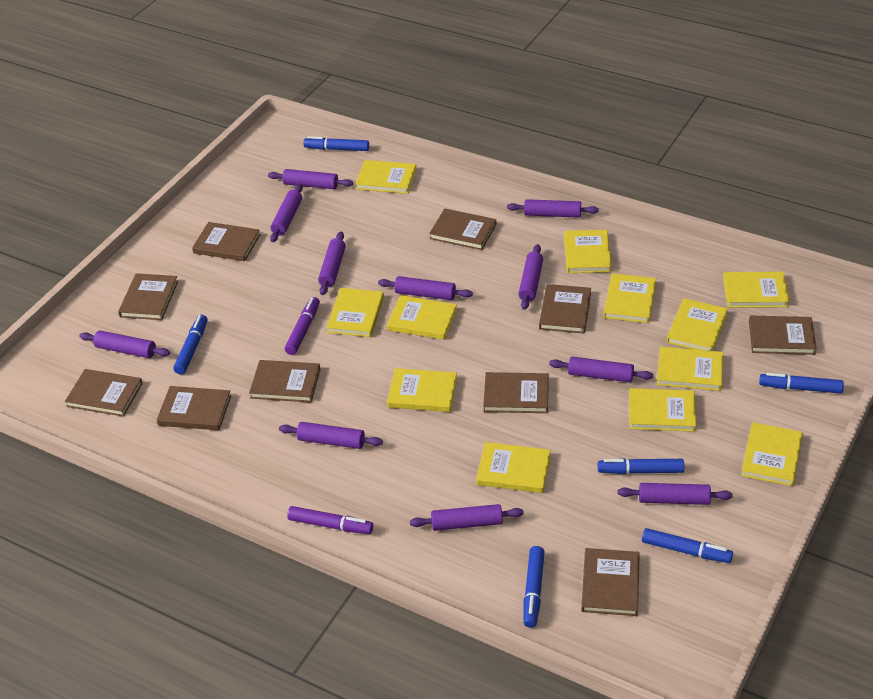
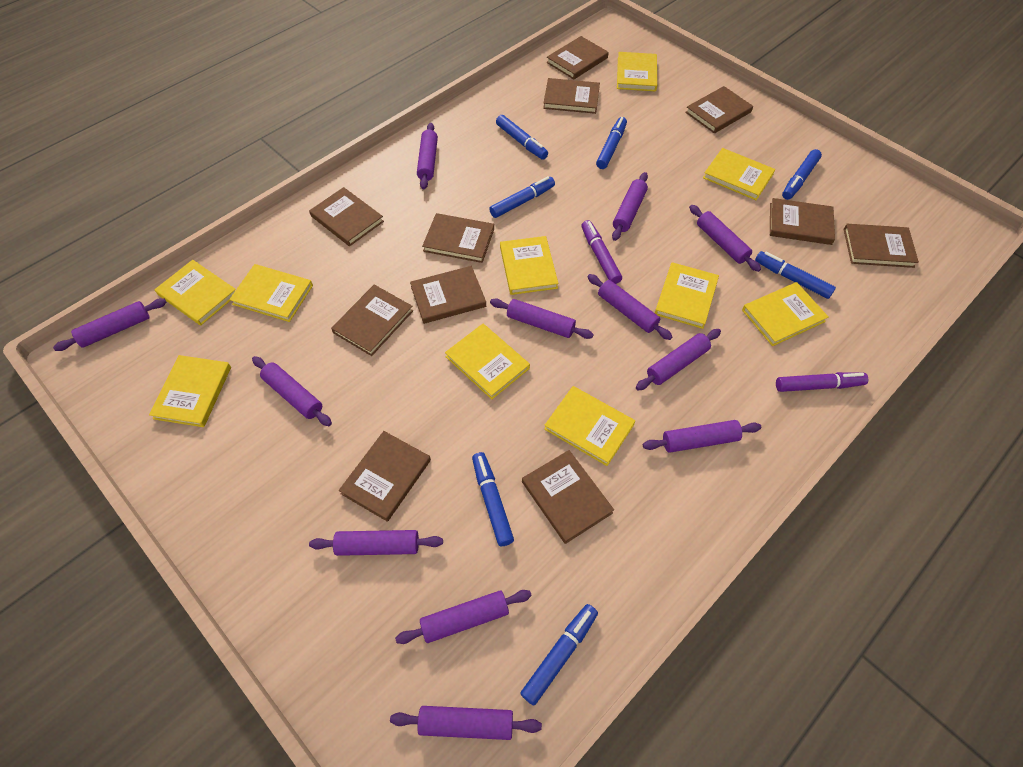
blue marker: [173,315,208,374] [303,136,369,151] [523,546,545,628] [598,458,684,474] [642,528,733,563] [759,373,844,394] = 6 -> [472,452,514,546] [489,176,555,218] [496,115,548,160] [520,604,598,706] [596,117,627,169] [755,251,836,299] [782,149,822,200] = 7
brown book: [65,369,143,417] [118,273,178,320] [157,386,231,430] [192,222,260,261] [249,360,320,402] [429,209,496,250] [483,372,549,413] [539,284,591,334] [581,548,640,616] [749,315,817,355] = 10 -> [309,187,384,246] [331,285,413,356] [339,431,431,522] [410,266,486,324] [422,213,494,263] [522,450,614,544] [543,78,600,114] [546,36,609,79] [685,86,753,134] [770,198,835,245] [844,224,919,268] = 11
purple rolling pin: [79,331,170,358] [268,169,353,189] [270,184,303,242] [279,422,383,449] [318,231,346,295] [378,276,473,300] [410,504,524,531] [507,199,599,218] [518,244,543,310] [549,357,653,382] [618,483,733,505] = 11 -> [53,298,167,351] [252,356,332,426] [309,530,443,556] [390,706,542,740] [395,590,532,644] [417,123,438,189] [490,298,594,339] [587,274,672,340] [612,172,648,241] [636,329,721,390] [643,420,761,453] [689,205,761,272] = 12
yellow book: [326,288,384,337] [356,160,416,194] [387,295,457,340] [387,368,457,412] [476,442,551,493] [564,230,612,273] [603,273,656,323] [629,388,696,432] [657,347,723,391] [667,298,728,351] [723,272,790,308] [741,422,803,486] = 12 -> [149,355,231,427] [154,260,236,326] [229,264,313,322] [445,324,530,400] [500,236,558,295] [544,386,635,466] [617,52,657,92] [655,262,719,329] [703,148,775,200] [742,282,828,346] = 10

